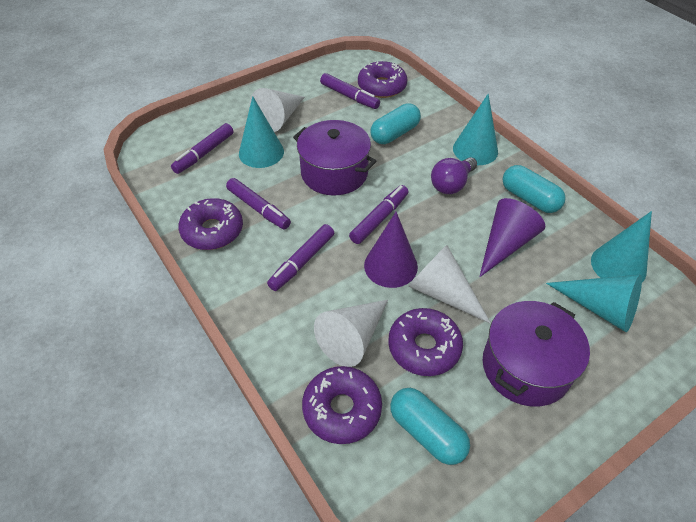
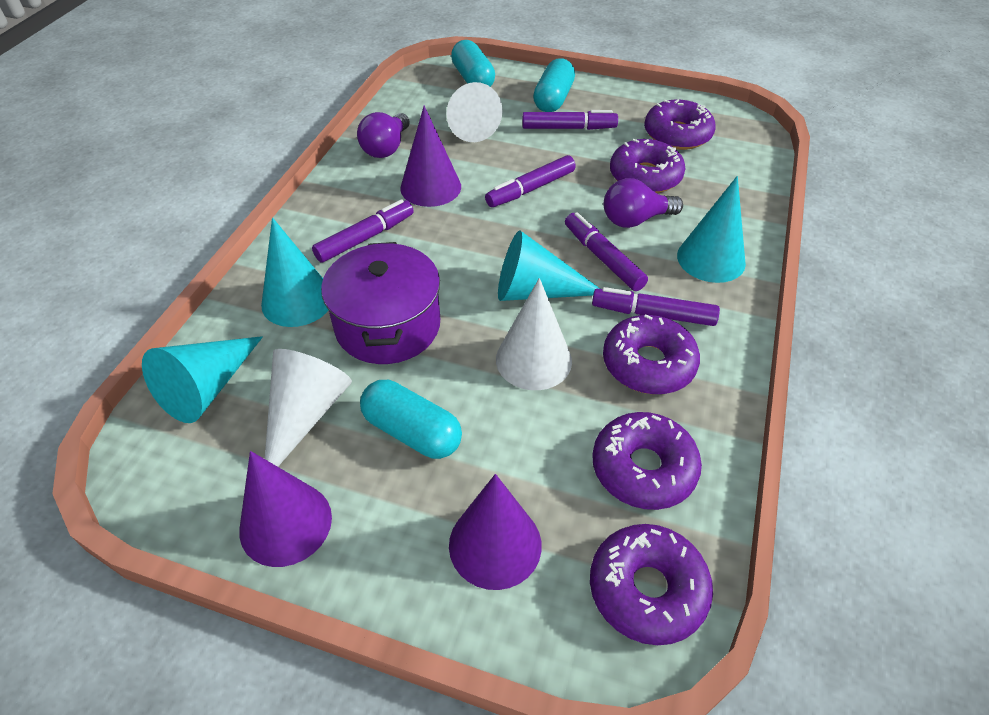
purple cone: [364,212,418,288] [479,198,545,277] = 2 -> [239,451,332,567] [400,105,461,207] [449,474,542,590] = 3
purple donut: [178,198,243,250] [302,366,382,444] [358,61,408,98] [388,308,463,376] = 4 -> [590,524,713,645] [592,412,702,510] [603,314,700,394] [610,139,685,193] [644,99,716,150] = 5
purple light bulb: [431,157,477,194] = 1 -> [357,112,410,158] [604,178,683,228] = 2
purple pot: [293,120,376,196] [483,301,590,406] = 2 -> [321,242,440,364] = 1

